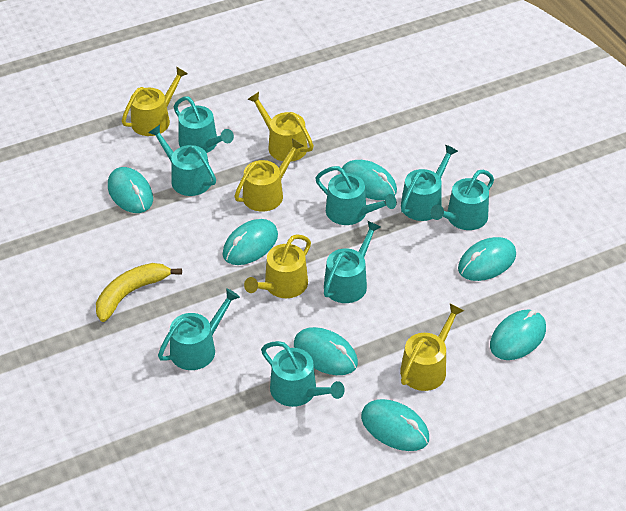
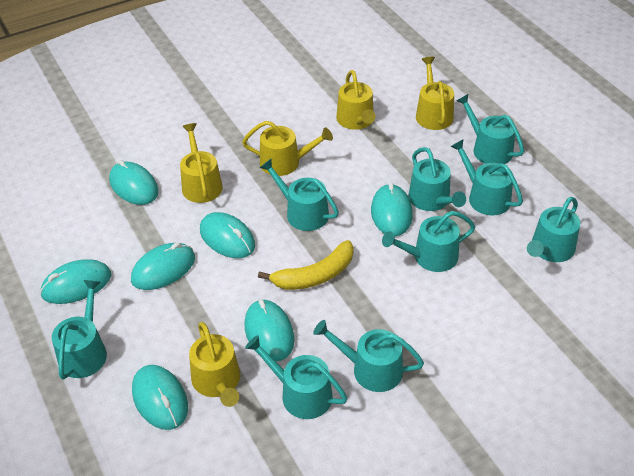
turquoise watering can: [148,125,216,196] [158,288,240,370] [174,96,234,153] [261,341,345,407] [315,166,397,225] [324,221,381,303] [401,145,458,221] [430,170,494,230] = 8 -> [52,280,107,380] [245,335,348,419] [260,159,339,231] [313,320,424,392] [382,211,476,272] [408,147,466,211] [450,139,523,216] [456,94,524,164] [527,197,580,262] = 9

